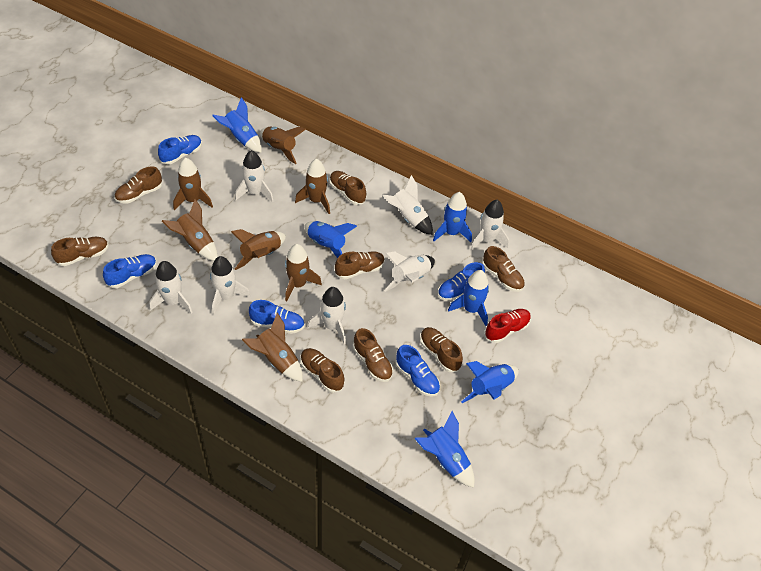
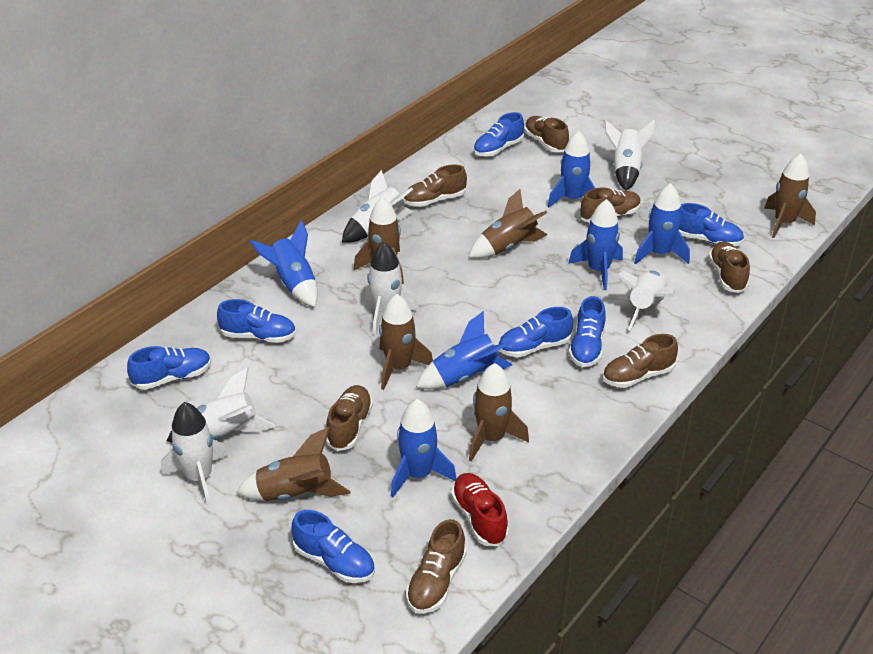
blue shoe: [103,254,157,288] [158,135,202,164] [249,300,305,334] [395,345,440,397] [437,262,485,301] = 5 -> [127,346,211,390] [217,299,296,343] [292,510,375,583] [473,112,524,156] [498,307,573,357] [569,296,606,367] [679,203,744,246] = 7
brown rocket: [162,199,218,261] [173,158,213,210] [231,229,286,270] [242,313,303,382] [260,127,306,164] [285,244,322,301] [295,159,330,214] = 7 -> [236,427,351,501] [354,197,404,284] [379,294,433,390] [469,189,548,258] [469,363,529,461] [764,154,816,238] = 6
brown shoe: [51,237,109,266] [115,166,162,203] [300,348,345,393] [329,171,366,205] [335,251,385,279] [353,328,393,382] [420,327,463,372] [482,246,525,292] = 8 -> [326,385,373,451] [403,164,467,207] [406,519,467,614] [524,116,569,152] [580,187,641,223] [602,334,678,388] [708,241,750,293] = 7
white rocket: [149,261,193,314] [210,256,250,314] [235,150,273,202] [308,287,346,344] [382,175,433,235] [384,252,435,292] [470,200,509,251] = 7 -> [161,402,228,506] [167,367,276,443] [342,170,414,242] [365,242,419,335] [604,120,655,191] [617,270,675,331] = 6

